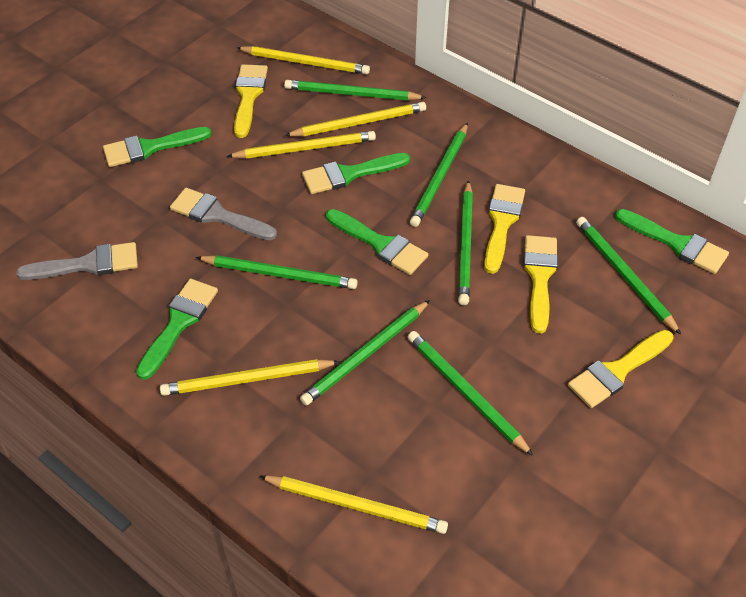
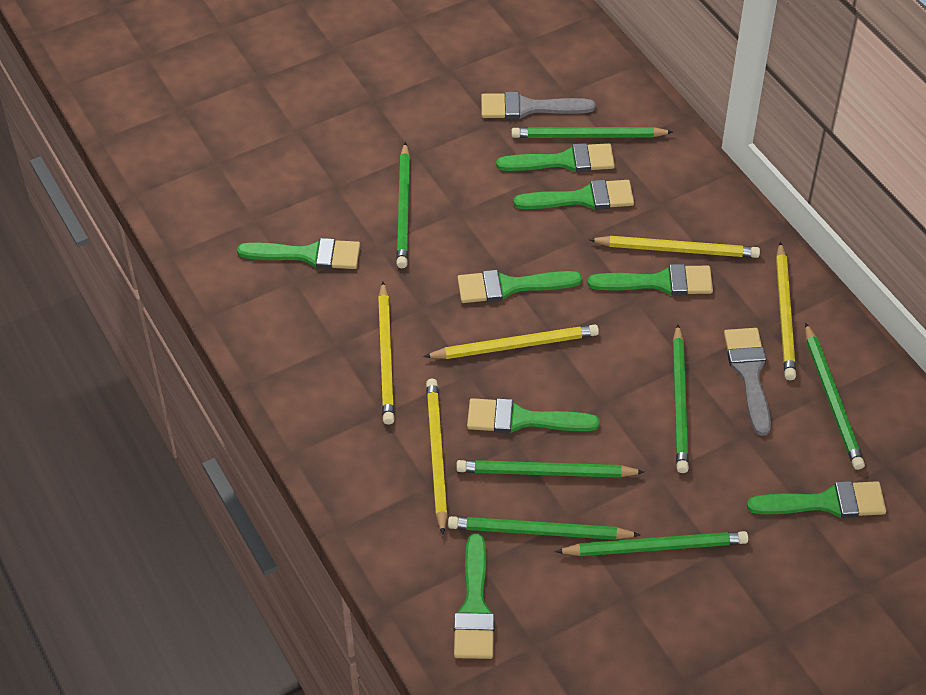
green brush: [103,127,212,167] [136,279,218,380] [302,153,410,194] [326,209,428,275] [615,209,729,274] = 5 -> [237,238,360,269] [454,534,495,659] [457,270,582,303] [467,398,600,433] [496,143,615,172] [513,180,634,210] [587,264,713,295] [747,481,886,518] = 8
yellow brush: [234,64,268,138] [484,184,525,274] [523,235,558,334] [568,330,674,408] = 4 -> none = 0

